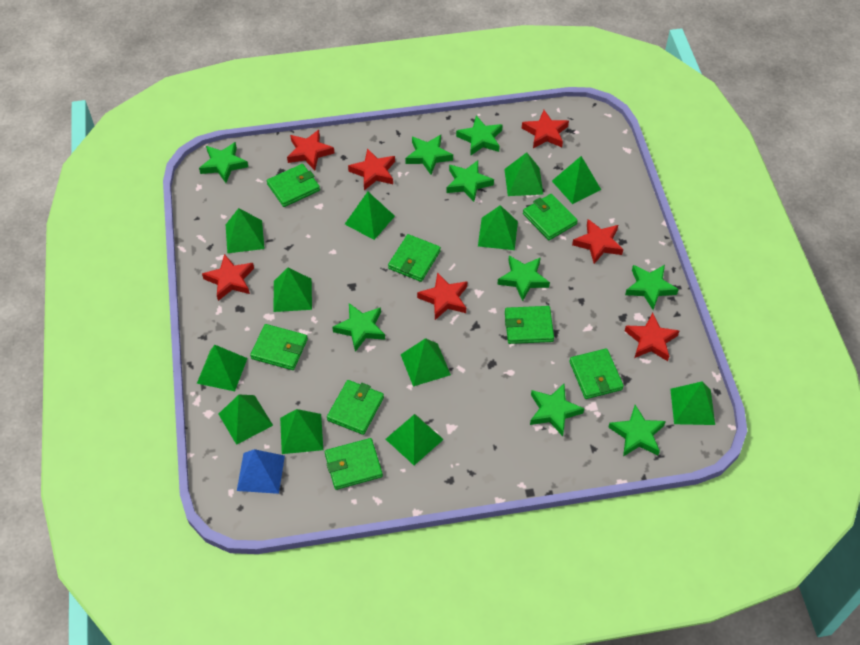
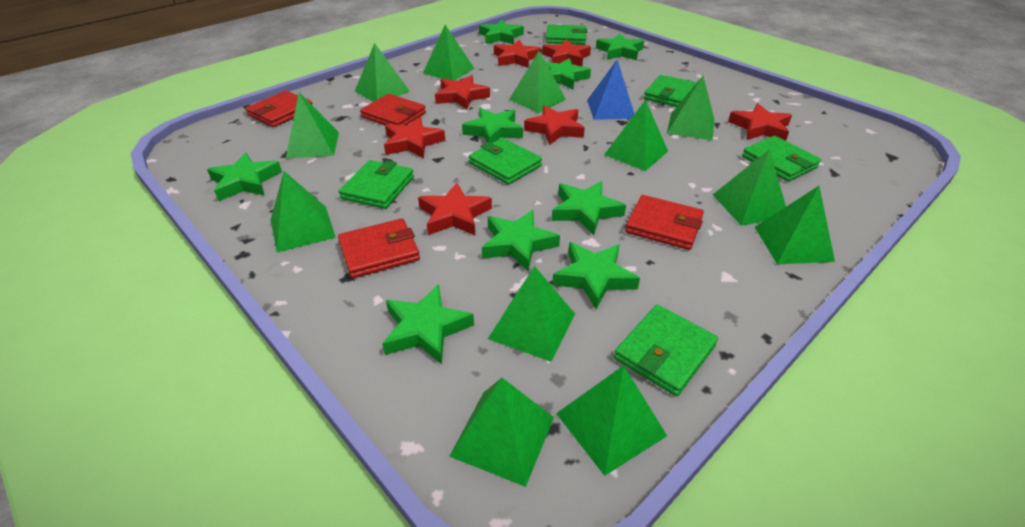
green wallet: [250,324,308,370] [267,164,320,207] [325,438,383,490] [327,380,384,435] [388,234,441,282] [505,306,554,344] [523,194,578,240] [569,348,624,399] = 8 -> [339,160,414,209] [469,138,542,185] [546,25,588,45] [614,305,718,396] [644,75,697,107] [742,136,821,182] = 6
red wallet: none = 0 -> [245,91,313,127] [338,218,420,278] [360,94,426,125] [625,195,704,250] = 4

